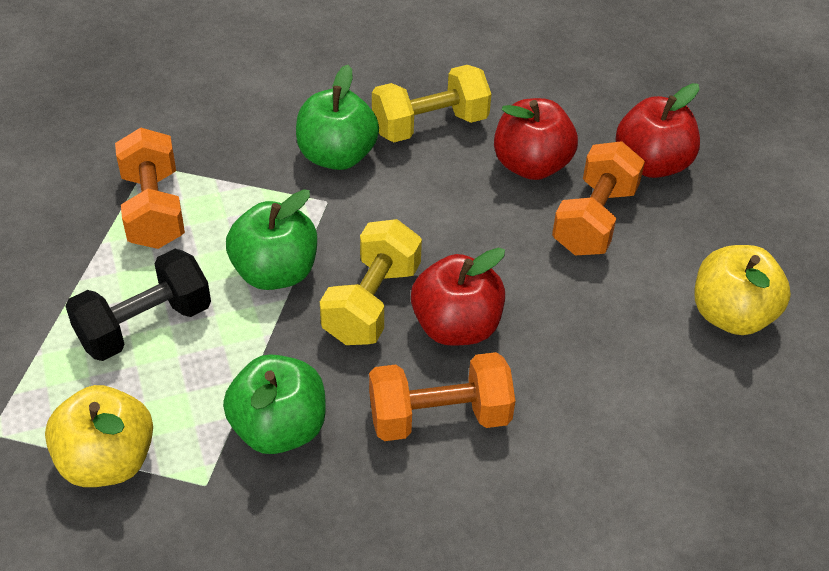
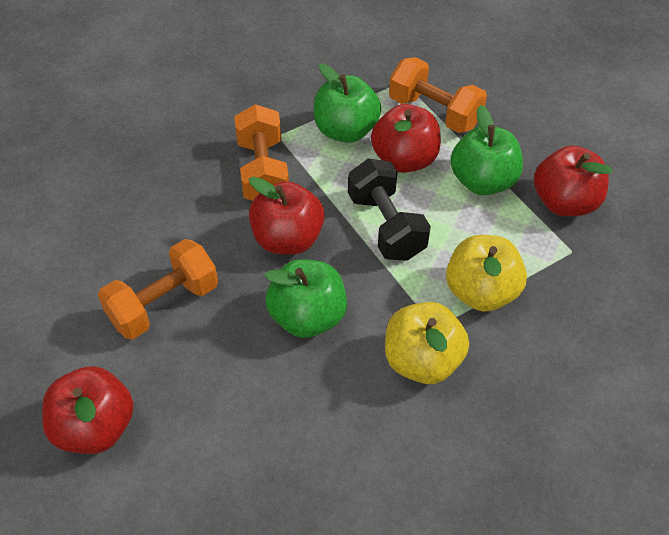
red apple: [411,247,505,346] [494,98,578,180] [616,83,700,178] = 3 -> [42,366,134,454] [249,177,325,255] [371,104,441,173] [534,145,612,216] = 4
yellow dumbbell: [320,219,422,345] [372,65,491,142] = 2 -> none = 0

